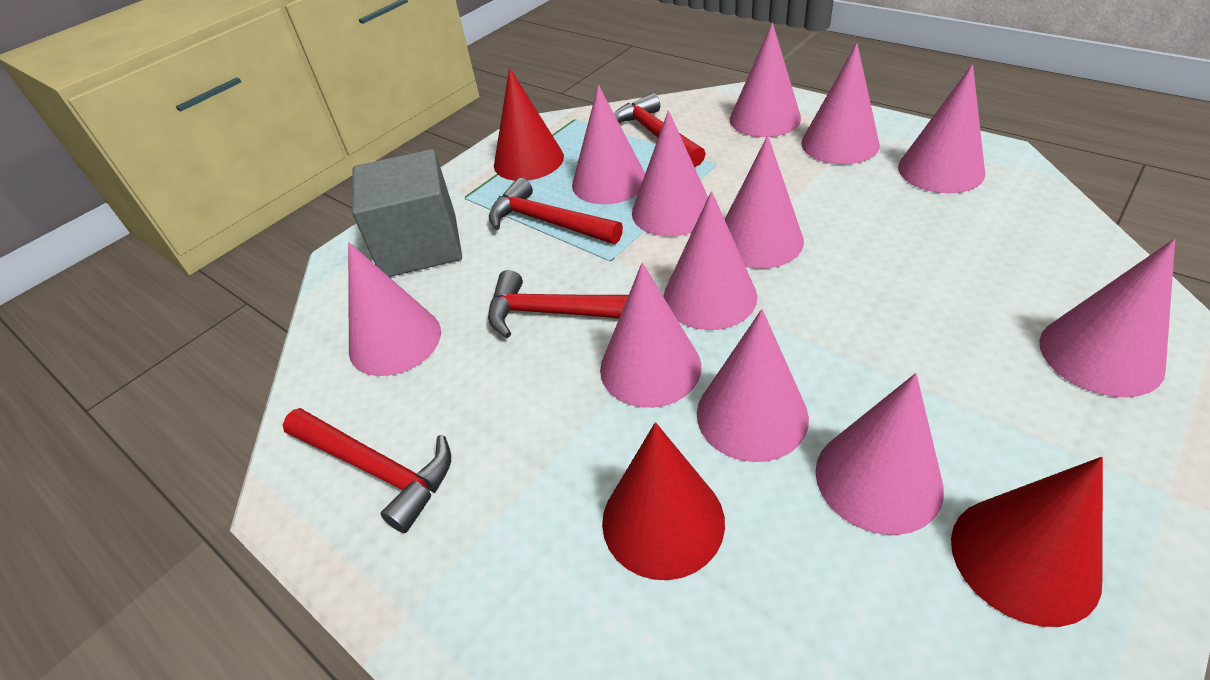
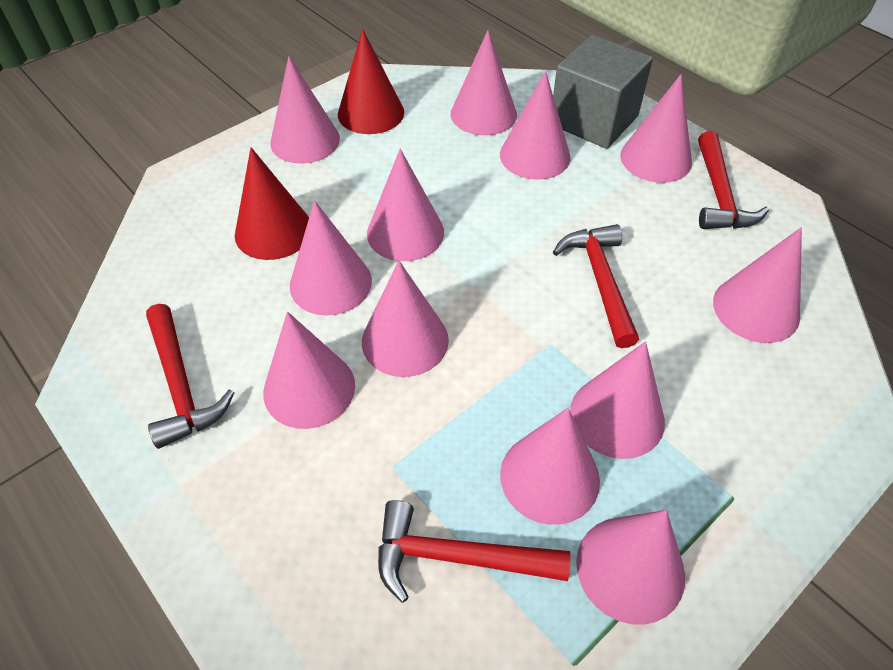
red cone: [494,68,564,181] [602,422,725,580] [951,457,1103,627] = 3 -> [235,147,309,260] [338,29,404,134] = 2

